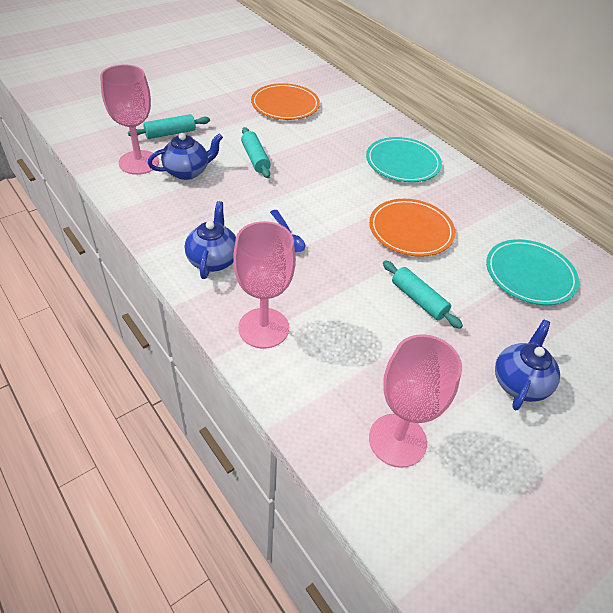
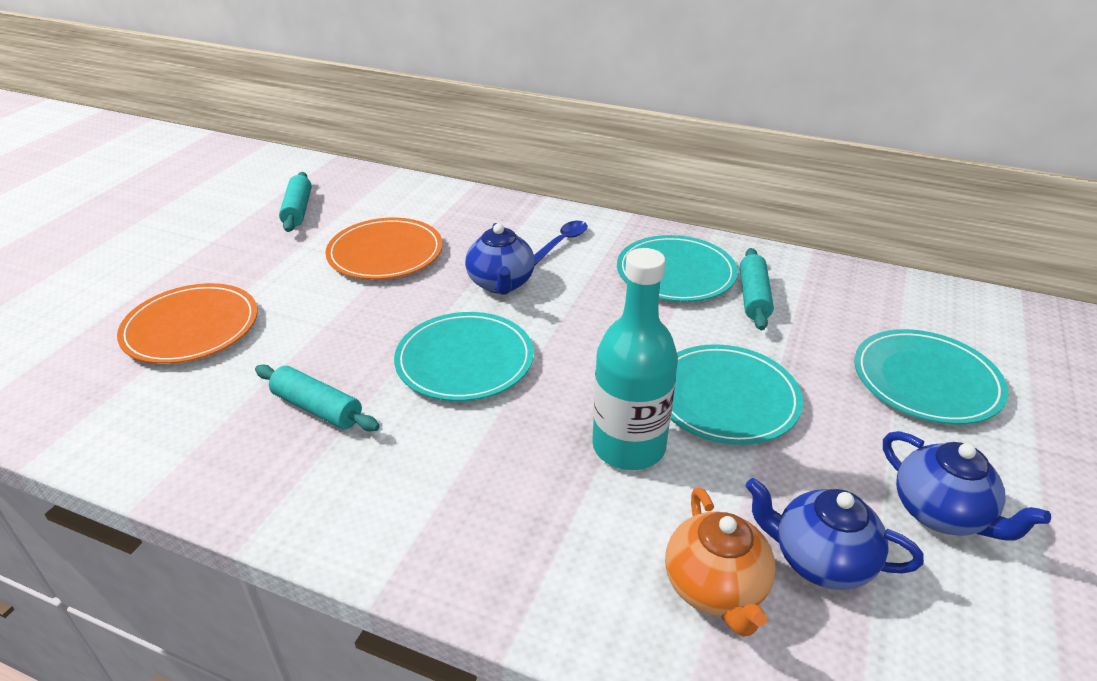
orange teapot: none = 0 -> [665,487,776,637] = 1
pink goblet: [100,64,159,175] [233,221,296,349] [369,334,462,468] = 3 -> none = 0
turquoise bottle: none = 0 -> [592,248,678,470] = 1
turquoise plate: [366,137,442,182] [486,239,579,305] = 2 -> [394,312,534,401] [617,235,738,302] [671,344,803,445] [854,329,1008,424] = 4

